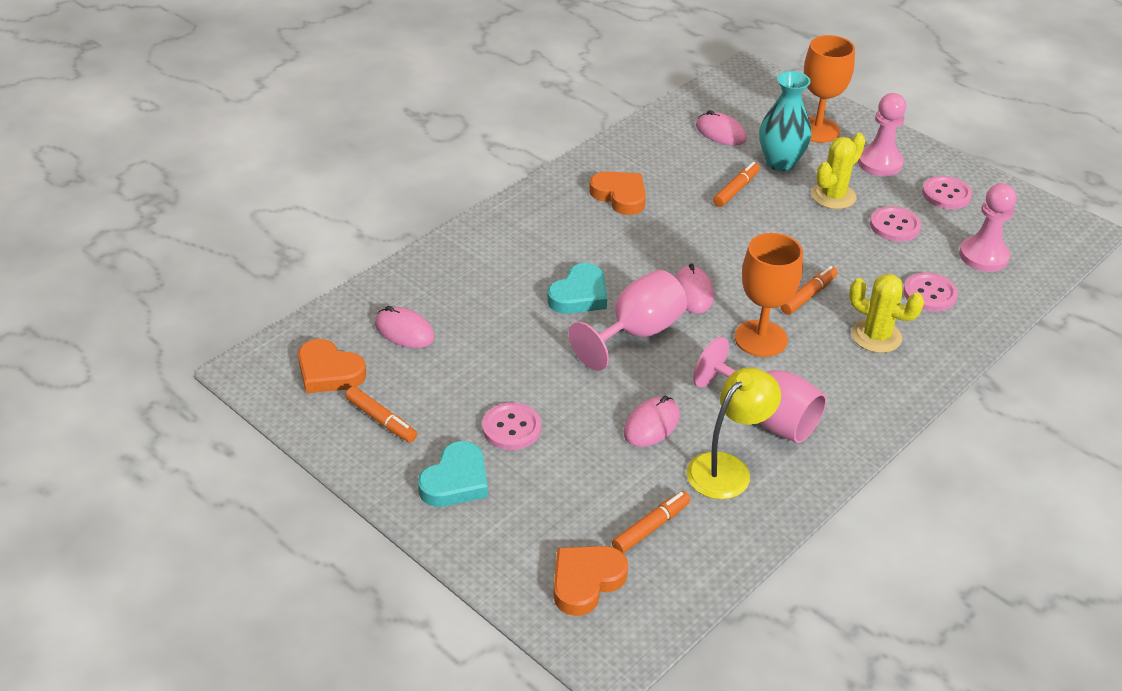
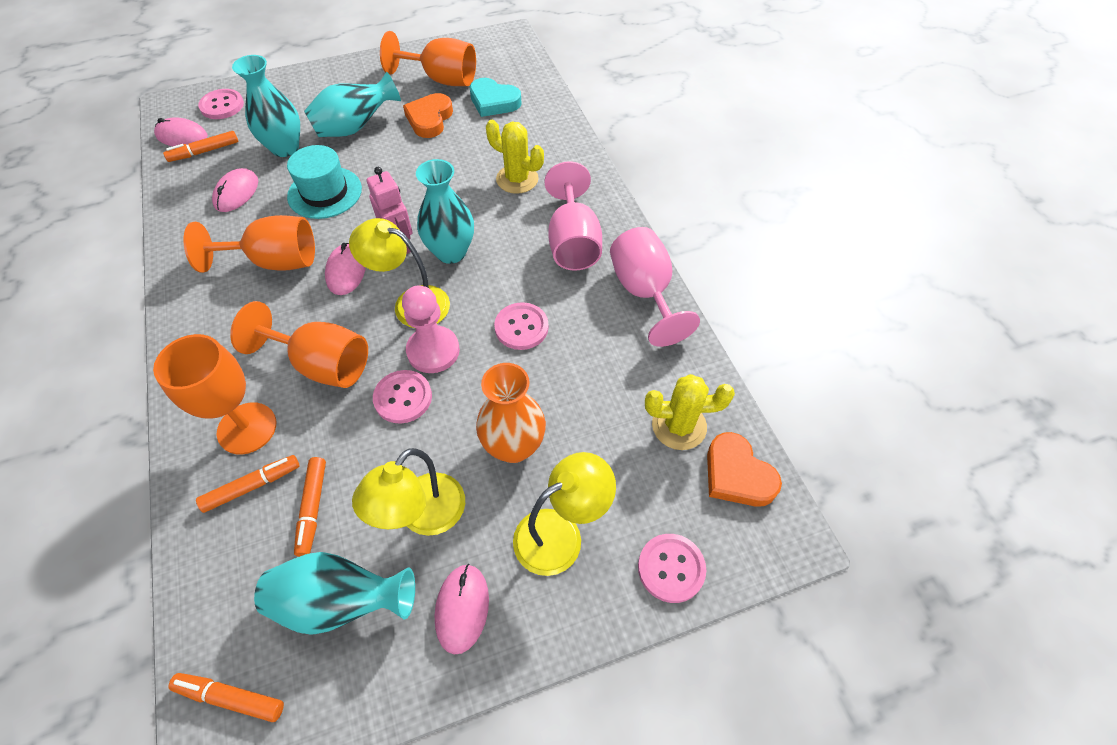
orange goblet: [735,233,803,357] [804,35,855,143] = 2 -> [153,334,276,455] [183,215,315,273] [230,301,368,388] [380,31,476,86] = 4
orange heart: [298,339,366,393] [553,546,628,616] [589,171,646,215] = 3 -> [403,93,453,138] [707,432,782,507] = 2
orange vase: none = 0 -> [476,363,546,463] = 1
pink pawn: [858,93,906,176] [959,183,1017,272] = 2 -> [402,285,460,373] = 1
pink robot: none = 0 -> [367,167,413,254] = 1
turquoise hat: none = 0 -> [287,145,362,219] = 1
turquoise heart: [418,441,488,507] [547,263,607,314] = 2 -> [469,78,522,117] = 1
turquoise vase: [759,71,811,171] = 1 -> [232,55,300,157] [254,552,415,635] [304,72,401,137] [416,159,474,264] = 4
yellow lamp: [687,367,781,499] = 1 -> [349,218,450,328] [352,448,465,536] [513,452,616,576] = 3

